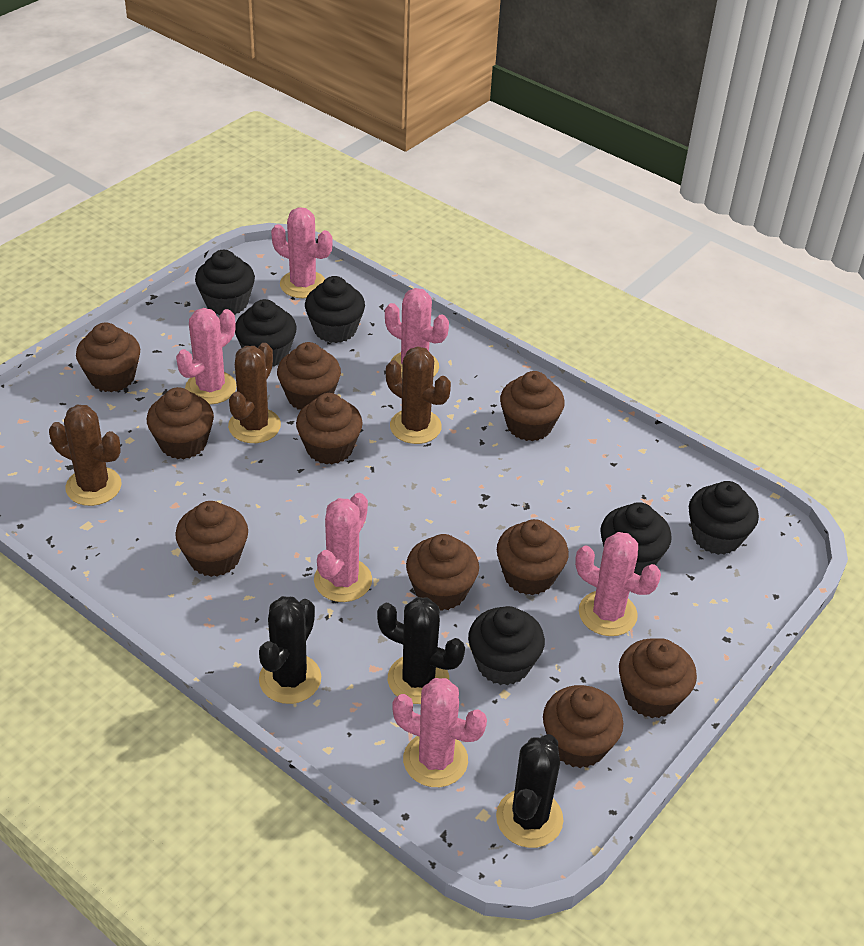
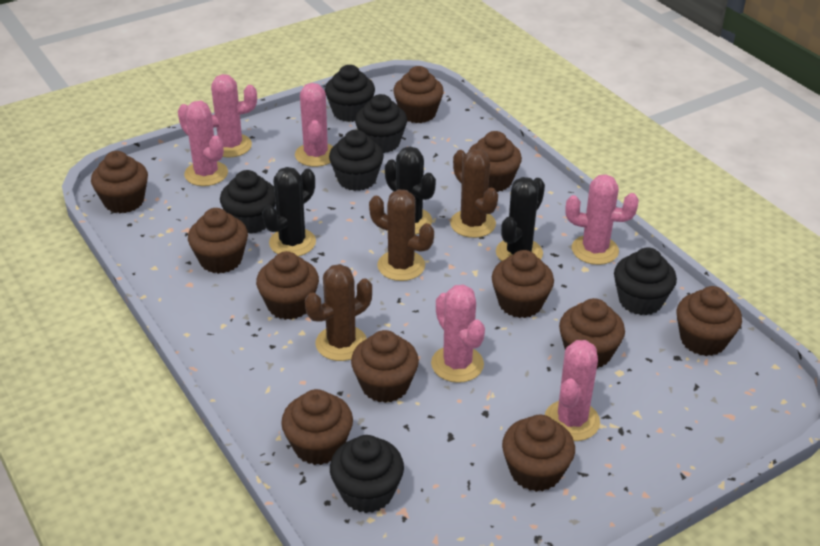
brown cupcake: [76,322,140,392] [147,387,214,459] [175,501,248,577] [277,342,341,410] [296,393,363,464] [406,534,479,611] [497,519,569,595] [500,371,565,441] [543,685,623,768] [619,638,697,718] = 10 -> [91,151,148,213] [188,208,248,274] [256,251,319,320] [281,389,353,465] [351,330,419,403] [393,66,444,123] [468,131,522,192] [492,250,554,318] [502,415,575,492] [559,298,625,368] [677,286,742,356] = 11

